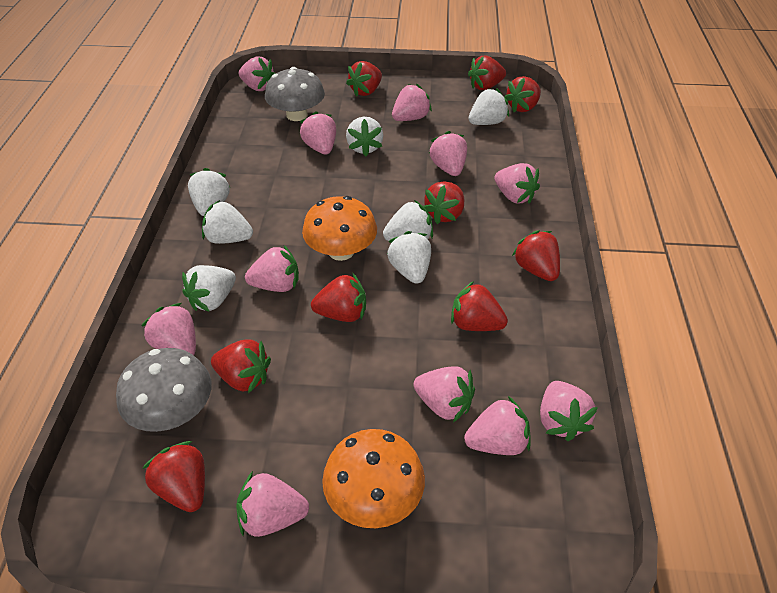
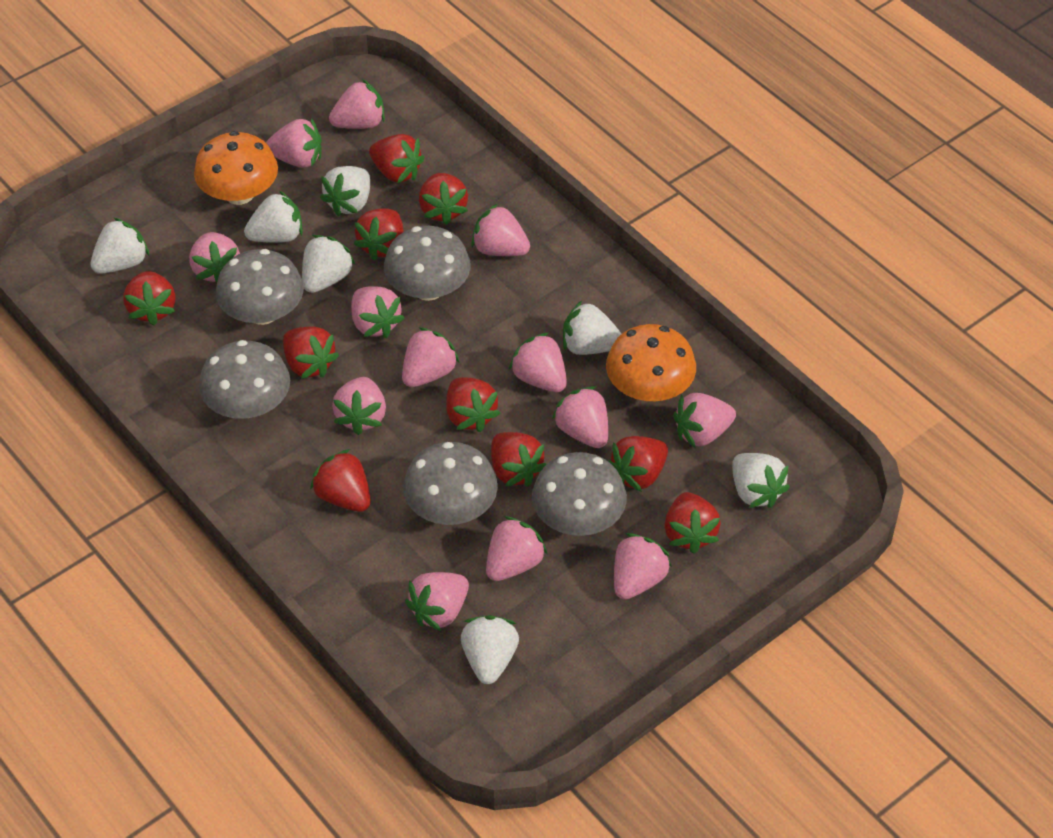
grey mushroom: [116,348,211,432] [265,67,325,121] = 2 -> [199,340,290,419] [216,249,304,325] [384,226,471,301] [403,442,498,525] [532,452,627,536] = 5
pink strawberry: [141,303,196,355] [236,471,309,537] [239,56,276,91] [245,245,299,292] [300,111,336,155] [392,84,432,121] [413,367,475,423] [429,131,467,176] [464,396,530,455] [494,163,540,203] [540,381,598,441] = 11 -> [189,232,240,284] [266,118,321,167] [329,79,385,129] [332,377,386,435] [351,287,404,338] [402,327,460,387] [405,572,469,631] [471,204,530,256] [486,516,548,581] [509,332,567,392] [552,386,608,448] [614,533,672,600] [673,393,736,448] = 13
red strawberry: [142,441,205,512] [211,339,271,393] [311,273,366,322] [346,61,382,97] [423,181,464,224] [451,281,508,331] [468,56,506,90] [504,76,541,112] [512,230,560,281] = 9 -> [124,271,175,326] [283,326,339,379] [310,449,371,512] [354,208,404,261] [369,134,425,183] [419,173,468,225] [446,377,500,432] [491,432,547,487] [608,436,668,492] [664,492,721,554] = 10

